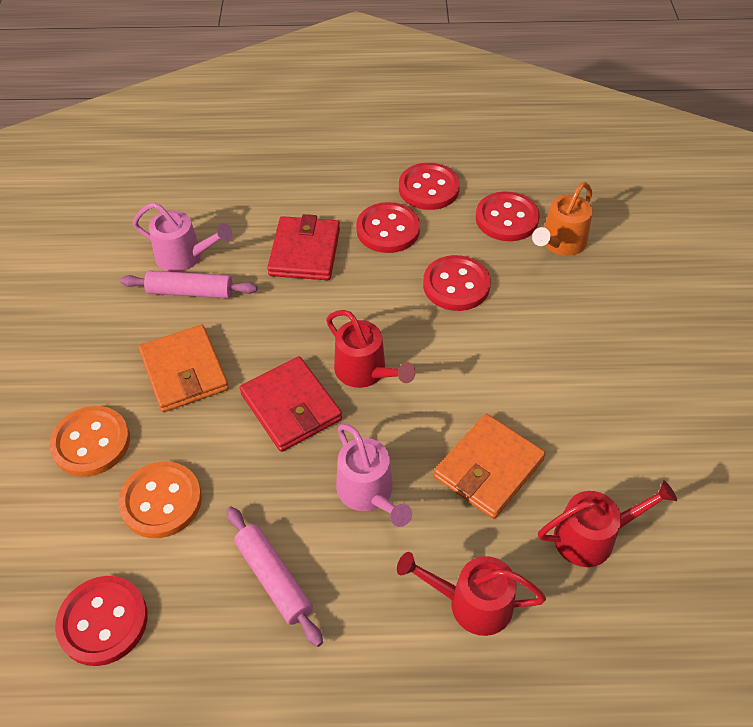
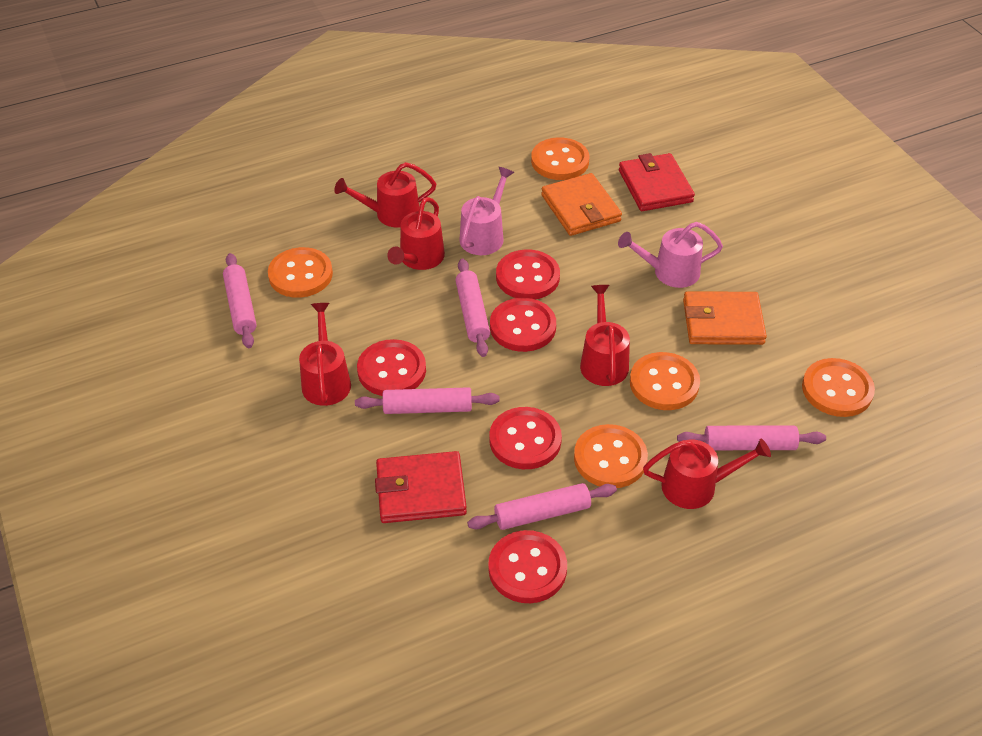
orange button: [49,406,130,477] [118,462,202,538] = 2 -> [268,247,333,298] [531,137,589,180] [574,424,648,488] [630,352,700,410] [802,358,875,417] = 5
orange watering can: [532,182,593,256] = 1 -> none = 0
pink rolling pin: [120,271,257,298] [227,506,323,647] = 2 -> [223,253,257,348] [355,387,500,414] [455,259,490,357] [467,483,617,530] [677,426,826,450] = 5
red watering can: [326,310,416,388] [397,552,546,636] [538,481,677,567] = 3 -> [299,303,351,406] [334,162,436,228] [387,197,445,270] [580,285,630,386] [643,438,771,509] = 5

